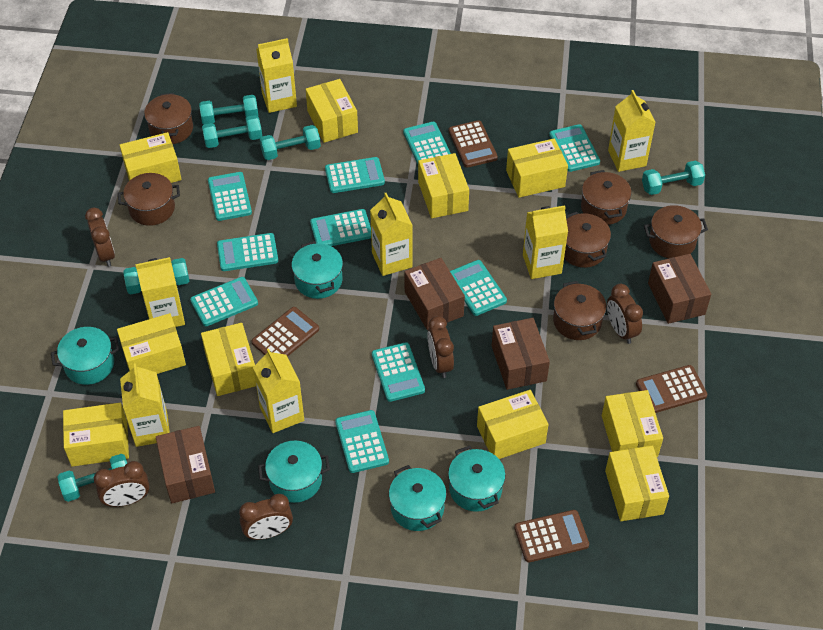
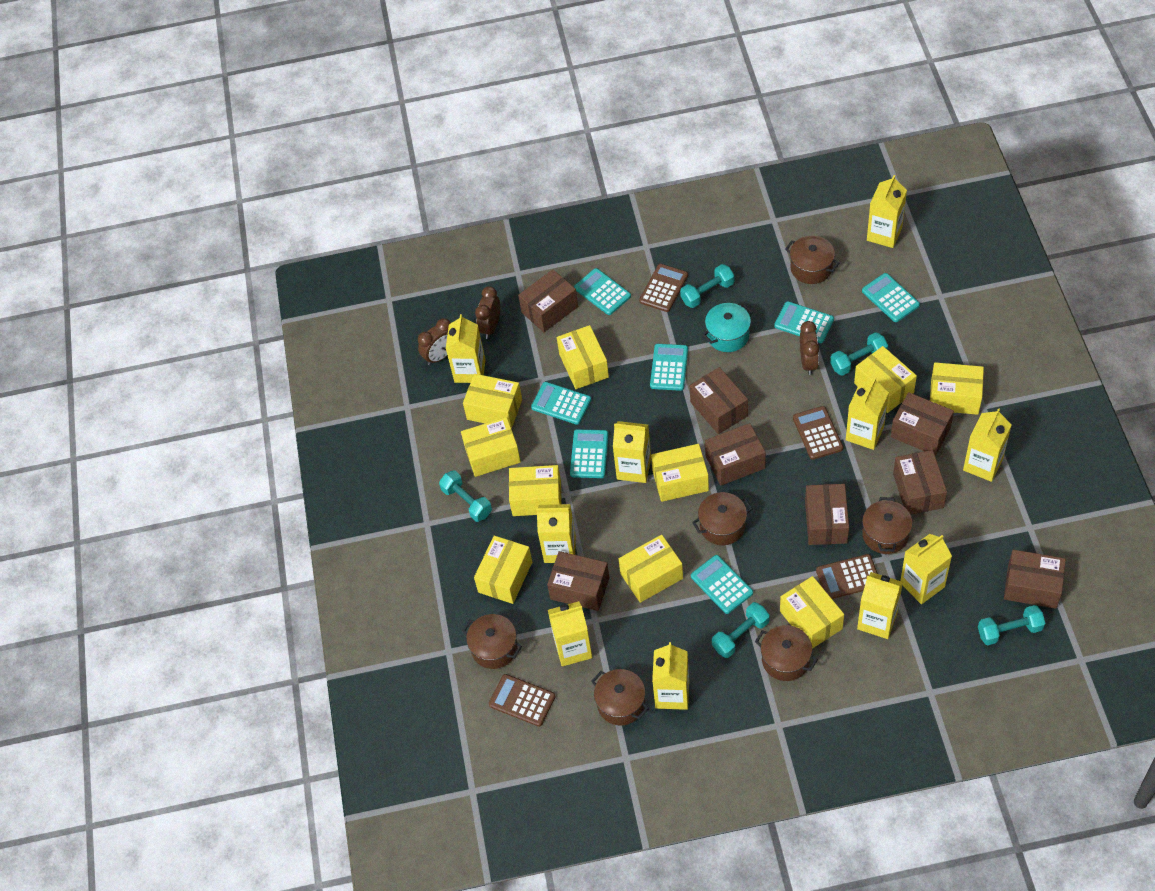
brown box: [156,426,215,503] [405,258,465,330] [492,318,550,390] [648,254,711,324] = 4 -> [518,269,578,332] [547,551,609,611] [690,367,748,434] [705,423,766,485] [805,484,849,545] [891,392,954,456] [893,450,947,515] [1004,550,1066,609] = 8
brown clock: [85,208,115,267] [94,461,149,507] [239,494,293,540] [427,316,454,378] [607,284,643,344] = 5 -> [418,318,451,365] [475,286,500,339] [800,321,819,375] = 3
turquoise calculator: [190,277,258,326] [208,172,252,221] [217,233,278,271] [310,209,371,246] [325,157,385,193] [335,410,389,473] [372,342,425,402] [403,122,451,164] [450,260,507,316] [549,124,600,172] = 10 -> [531,382,591,425] [570,429,609,478] [574,268,631,315] [650,344,688,391] [691,555,753,614] [774,301,834,343] [862,273,920,322] = 7
turquoise dumbbell: [57,454,127,502] [124,258,189,294] [199,95,258,124] [202,115,262,148] [260,125,321,160] [642,161,705,195] = 6 -> [439,471,492,522] [680,264,735,308] [712,602,770,658] [830,332,888,376] [978,605,1045,645] = 5
turquoise pot: [51,327,119,385] [258,441,330,503] [292,241,343,299] [389,465,446,531] [448,445,506,512] = 5 -> [702,303,753,352] = 1
yellow carton: [120,363,170,447] [135,257,185,327] [253,349,304,433] [256,38,297,113] [370,193,412,276] [523,205,568,279] [608,90,656,172] = 7 -> [446,314,486,383] [536,504,576,563] [548,601,592,666] [613,421,651,483] [652,642,689,710] [846,377,889,450] [857,572,903,639] [867,175,907,248] [900,534,952,604] [963,408,1012,482] = 10

